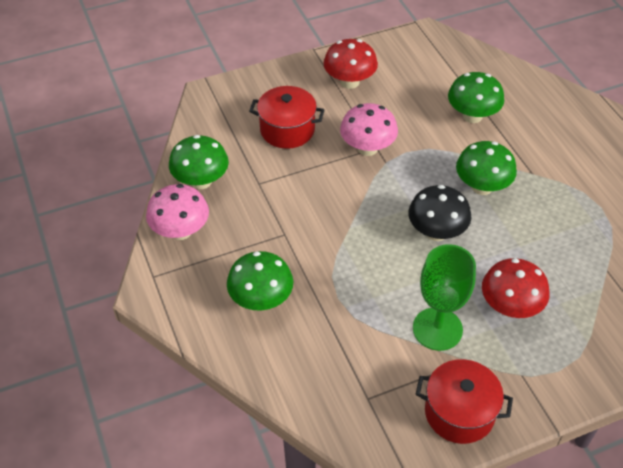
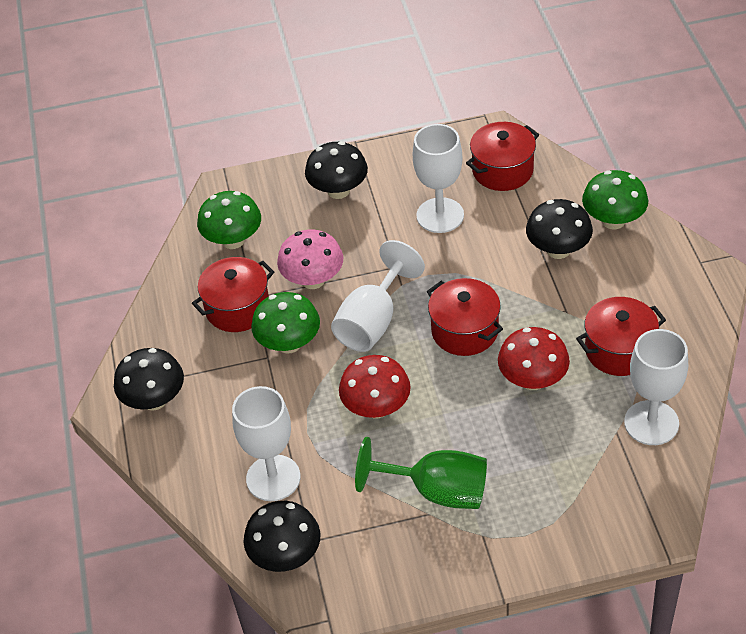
black mushroom: [408,185,471,241] = 1 -> [114,348,184,411] [243,501,320,572] [305,141,368,199] [526,199,593,259] = 4
green mushroom: [169,135,229,189] [227,251,293,311] [448,72,504,123] [456,141,517,195] = 4 -> [197,191,261,249] [251,292,320,354] [582,170,648,229] = 3
pink mushroom: [146,184,209,240] [340,103,398,156] = 2 -> [277,230,343,289] = 1
red pot: [249,86,325,149] [416,359,513,444] = 2 -> [192,257,274,332] [427,278,503,356] [466,122,539,191] [576,297,666,376] = 4
white goblet: none = 0 -> [232,386,301,501] [331,240,425,352] [413,124,464,233] [624,329,688,445] = 4

